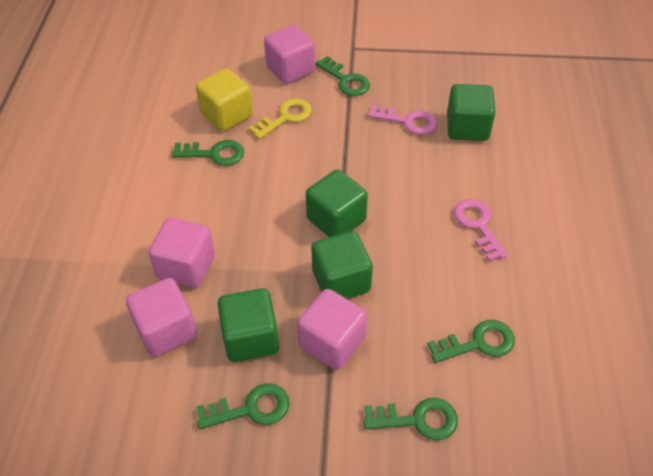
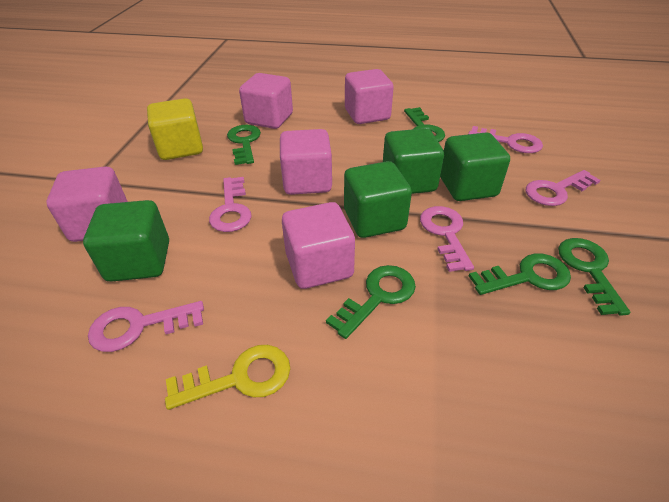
pink cube: [126,278,197,357] [148,218,215,288] [264,25,315,84] [297,289,367,370] = 4 -> [46,166,128,242] [239,73,293,129] [280,129,332,195] [282,202,355,289] [345,69,394,124] = 5
pink key: [368,104,437,135] [454,199,508,262] = 2 -> [88,301,204,352] [209,177,252,232] [420,206,474,272] [468,126,543,153] [526,170,600,206] = 5

